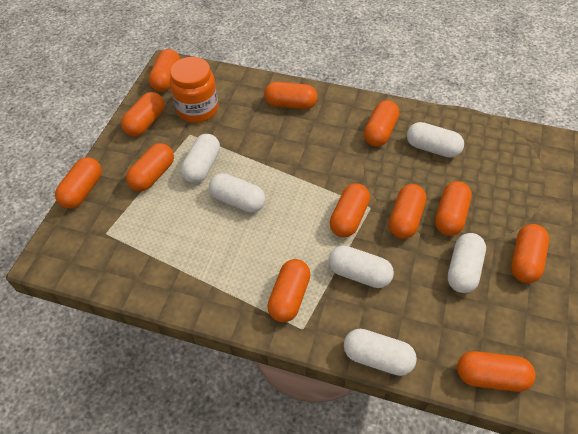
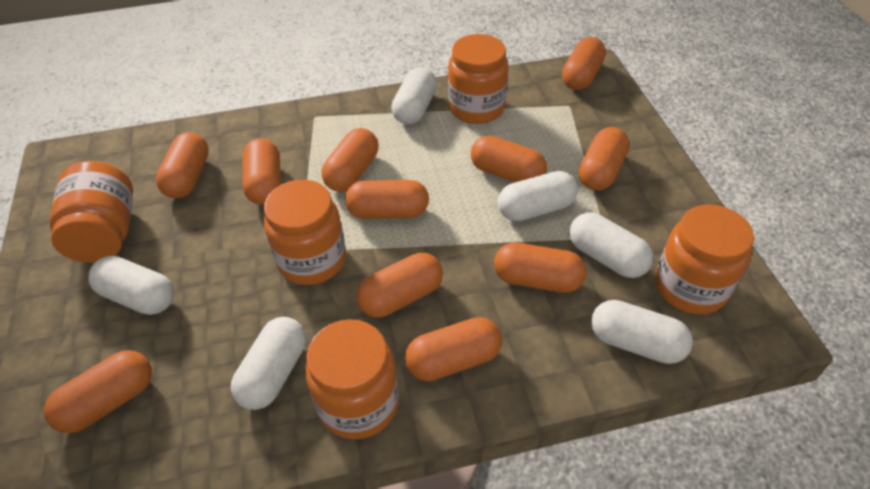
orange capsule: [55,157,102,209] [121,92,165,136] [126,143,174,191] [149,49,180,92] [264,82,318,109] [267,259,311,322] [330,183,370,237] [364,100,399,147] [389,184,426,239] [435,181,472,236] [457,351,536,392] [511,224,549,283] = 12 -> [44,350,152,433] [156,132,209,198] [242,138,281,205] [321,128,378,192] [345,180,429,219] [356,253,443,318] [405,317,502,381] [471,135,547,182] [494,243,586,293] [562,37,606,90] [579,127,630,191] = 11
orange jar: [170,57,218,123] = 1 -> [49,161,133,263] [264,179,346,285] [305,319,399,439] [448,34,509,124] [655,204,754,314] = 5

